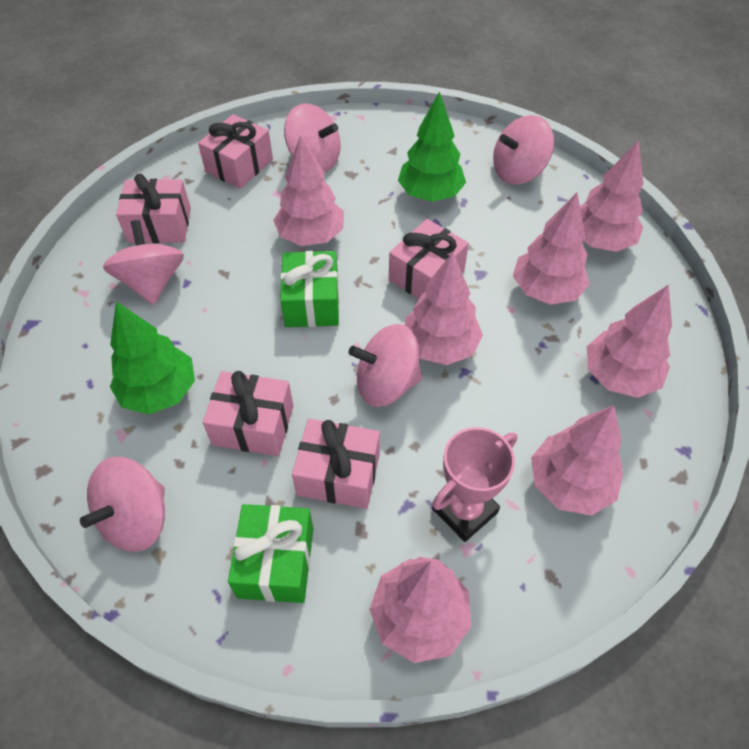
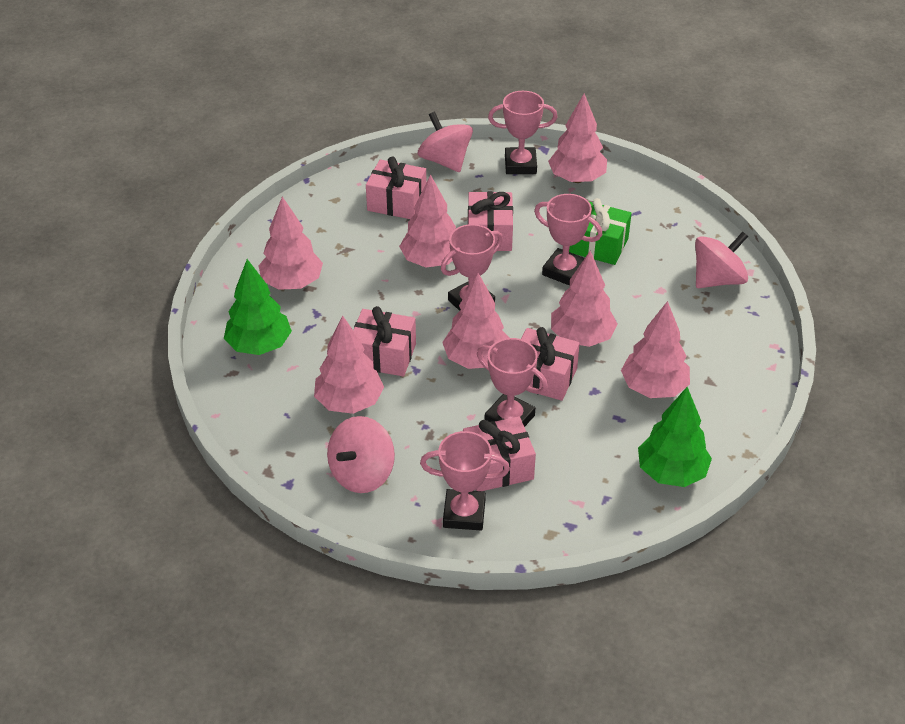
green gift: [228,504,313,603] [280,251,339,327] = 2 -> [569,198,632,265] = 1
pink spinning top: [80,457,165,552] [103,220,184,305] [284,104,341,172] [348,324,422,407] [493,115,554,185] = 5 -> [327,416,395,493] [417,111,473,172] [695,232,748,288] = 3
pink trophy: [432,427,517,542] = 1 -> [420,431,510,530] [441,224,503,311] [477,338,548,427] [488,91,558,174] [534,194,602,286] = 5

